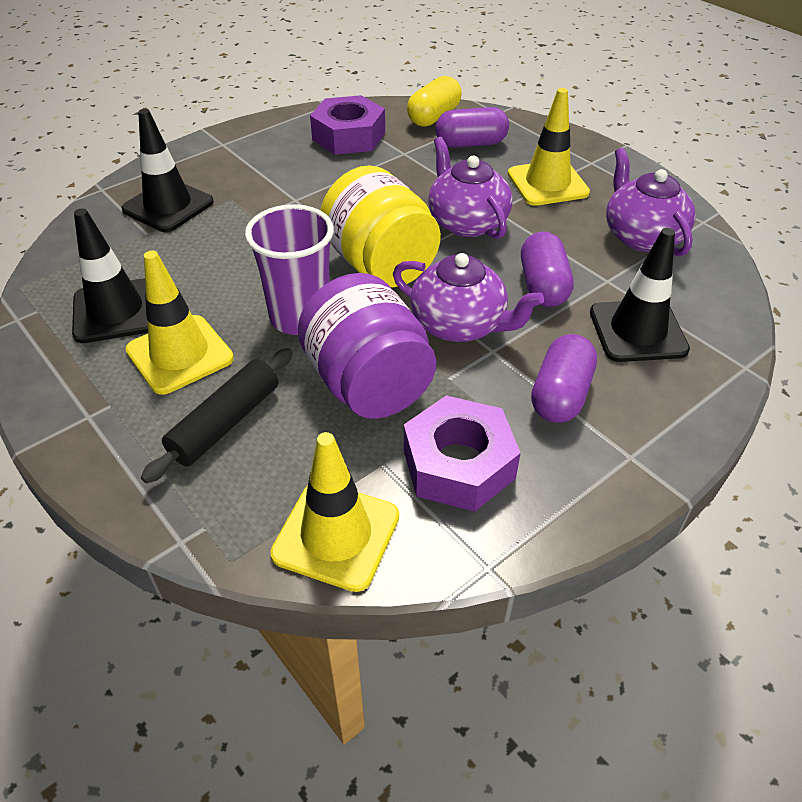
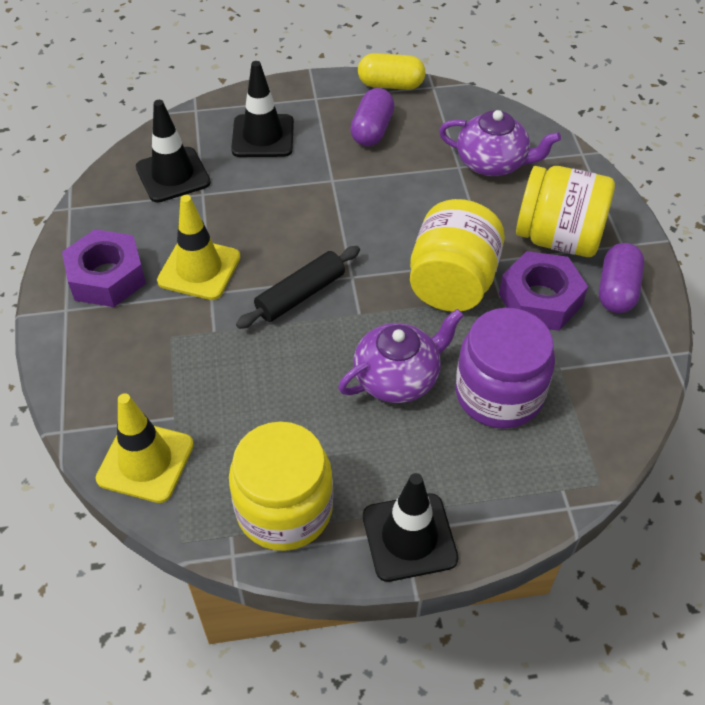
purple capsule: [436,107,509,148] [521,231,574,307] [531,334,597,423] = 3 -> [350,88,395,146] [599,243,644,313] = 2
purple cup: [245,204,334,335] = 1 -> none = 0
purple teapot: [393,253,544,342] [428,137,512,239] [606,148,696,256] = 3 -> [338,309,464,403] [439,110,561,176] = 2
yellow jar: [320,165,441,287] = 1 -> [229,421,333,551] [410,199,505,312] [516,166,615,257] = 3
yellow traffic cone: [126,251,234,395] [270,432,399,592] [508,88,590,206] = 3 -> [96,393,194,503] [157,195,240,300] = 2

